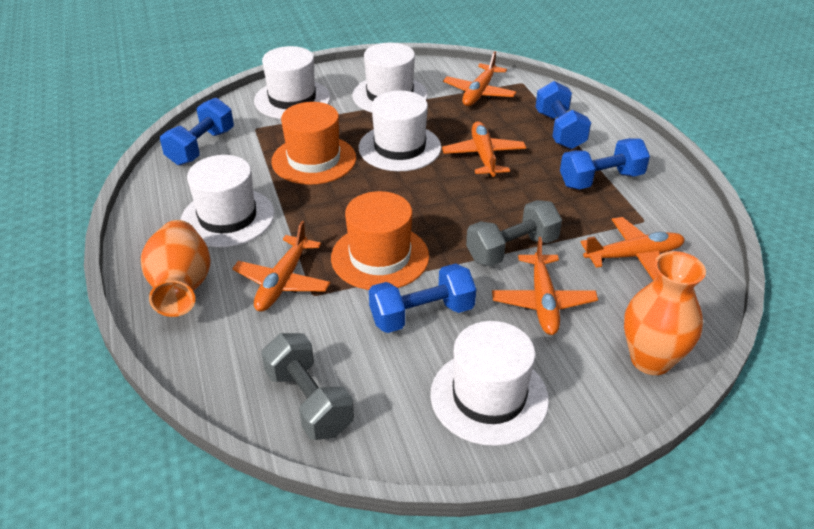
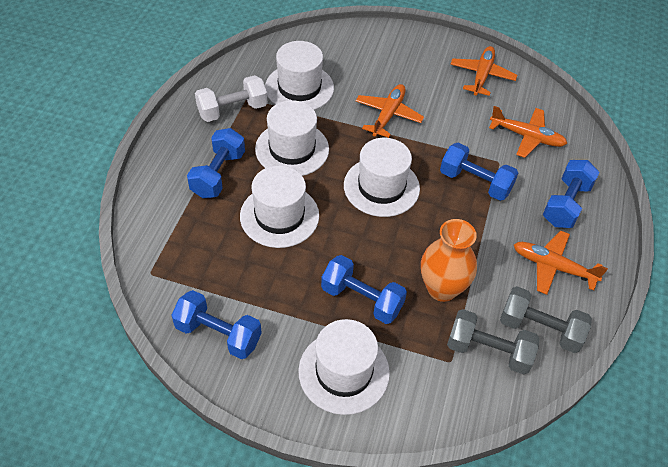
blue dumbbell: [160,98,234,165] [369,263,476,333] [536,81,591,149] [560,138,650,190] = 4 -> [171,290,262,359] [187,128,245,198] [321,255,407,324] [440,143,518,201] [543,160,600,228] = 5
orange hat: [271,102,356,185] [331,191,429,290] = 2 -> none = 0
orange plane: [232,221,331,312] [442,121,526,177] [443,51,517,106] [492,237,598,335] [580,217,685,281] = 5 -> [356,84,424,138] [450,46,517,96] [489,106,567,158] [514,230,608,295] = 4
orange vase: [141,220,211,317] [624,251,706,375] = 2 -> [421,219,477,302] = 1
white dumbbell: none = 0 -> [195,75,267,122] = 1

